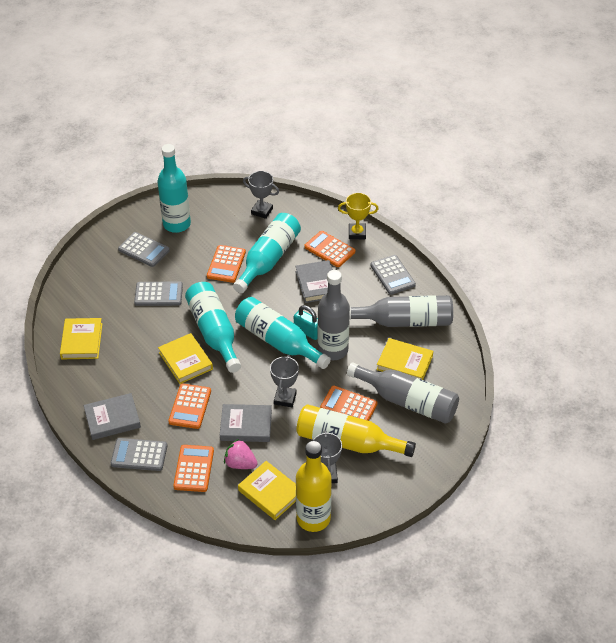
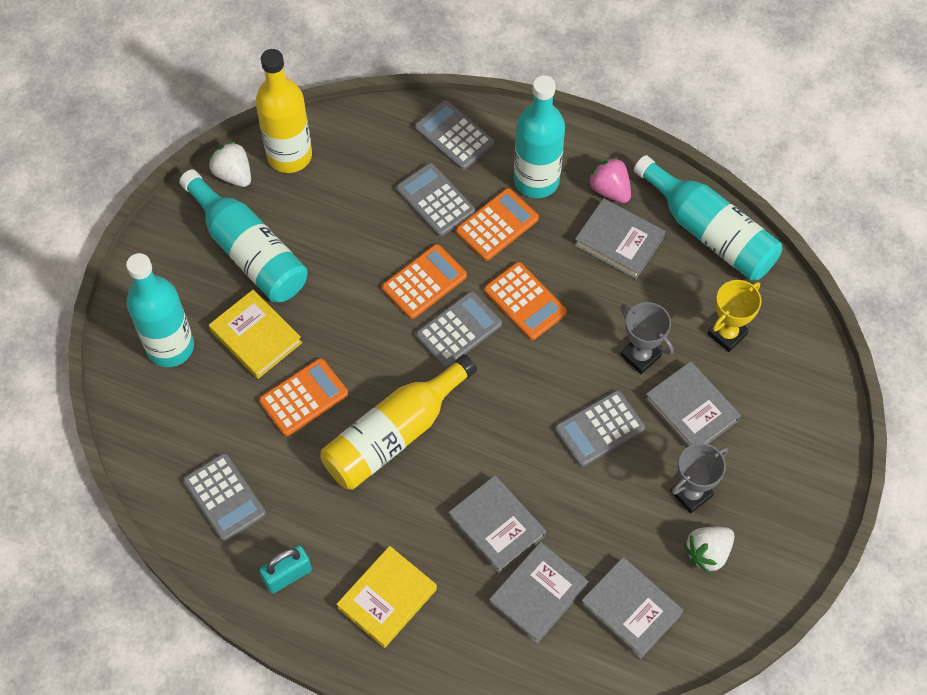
grey book: [84,393,141,440] [220,404,272,442] [295,260,333,303] = 3 -> [448,475,546,574] [489,542,589,644] [574,198,665,279] [580,557,683,659] [645,361,741,447] = 5
grey bottle: [317,270,350,360] [347,362,459,424] [349,295,453,327] = 3 -> none = 0
grey calculator: [111,438,167,471] [118,232,170,267] [134,281,183,306] [370,255,416,295] = 4 -> [183,453,266,541] [396,163,475,237] [415,100,494,170] [416,291,502,368] [555,390,645,467] = 5
grey trophy: [243,171,279,219] [270,355,299,407] [313,430,342,483] = 3 -> [620,302,673,374] [670,443,728,514] = 2
orange calculator: [168,384,211,429] [173,445,214,492] [207,245,246,283] [304,231,355,267] [320,386,377,421] = 5 -> [259,358,348,436] [382,244,467,319] [456,188,539,261] [484,262,567,340] = 4
white strawberry: none = 0 -> [209,141,251,187] [684,527,734,574] = 2
yellow book: [60,318,103,359] [158,333,213,384] [238,461,296,520] [376,338,433,380] = 4 -> [209,290,302,379] [336,546,437,648] = 2

